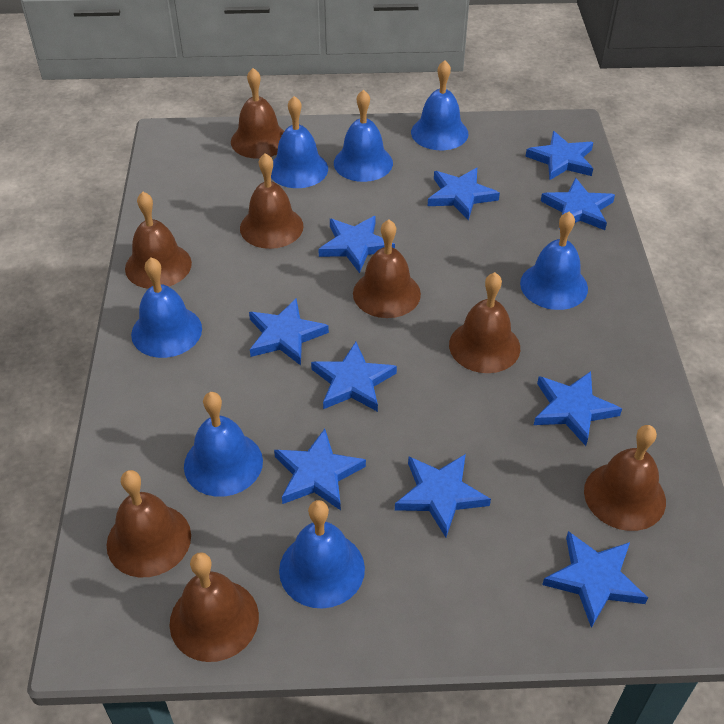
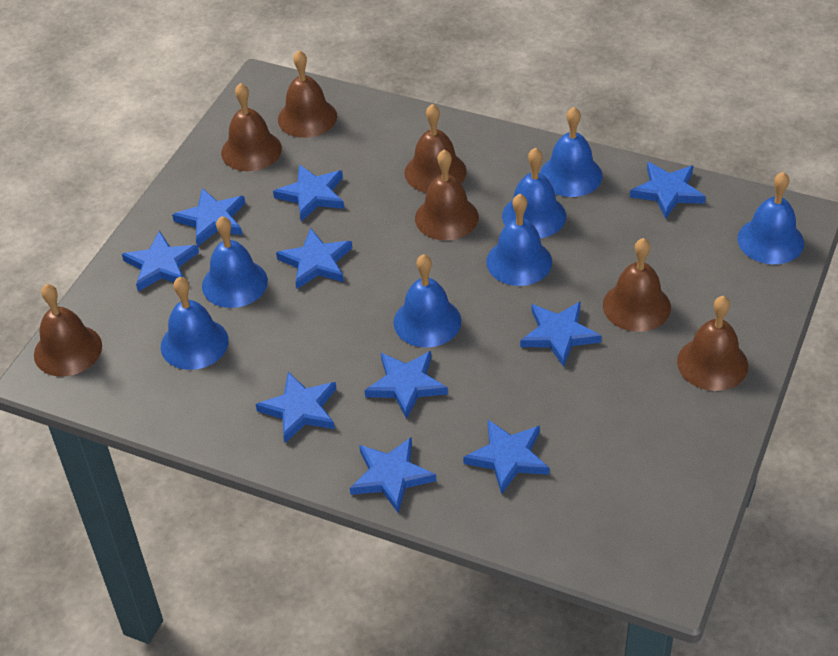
brown bell: [107,470,191,577] [125,192,192,289] [169,552,259,662] [231,68,284,159] [240,153,304,249] [353,219,421,318] [449,272,520,373] [584,425,666,531] = 8 -> [34,284,102,377] [221,83,282,171] [278,50,337,138] [405,104,467,193] [415,150,479,240] [603,238,671,332] [677,296,748,391] = 7

